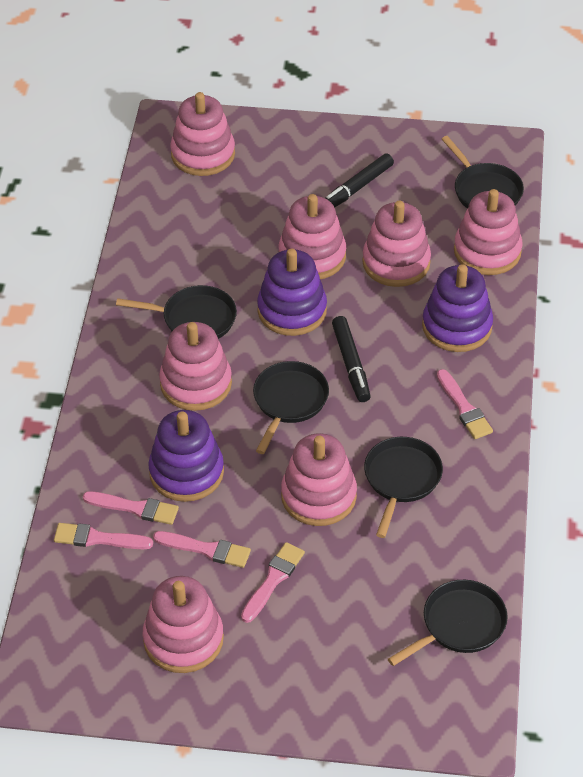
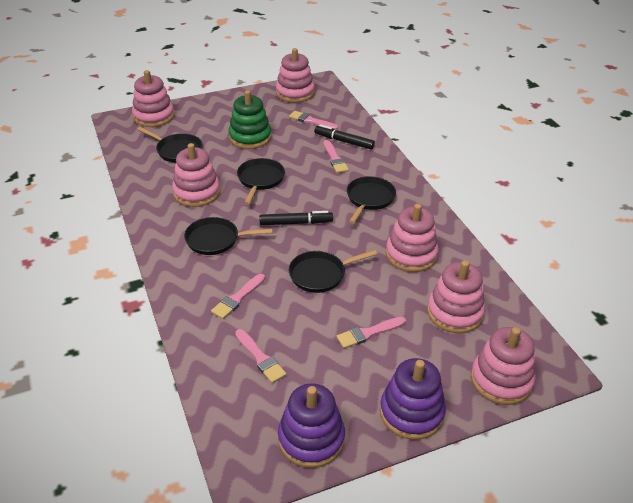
green stacking toy: none = 0 -> [228,90,271,149] = 1
pink stacking toy: [143,576,224,673] [159,322,232,411] [170,92,235,176] [279,194,346,279] [281,433,357,526] [362,200,431,287] [454,189,522,275] = 7 -> [132,70,174,127] [172,143,220,207] [276,48,315,103] [386,204,439,272] [427,260,485,333] [471,327,536,405] = 6
purple stacking toy: [148,410,224,502] [257,249,327,336] [422,264,493,352] = 3 -> [278,383,345,468] [380,358,446,440] = 2

